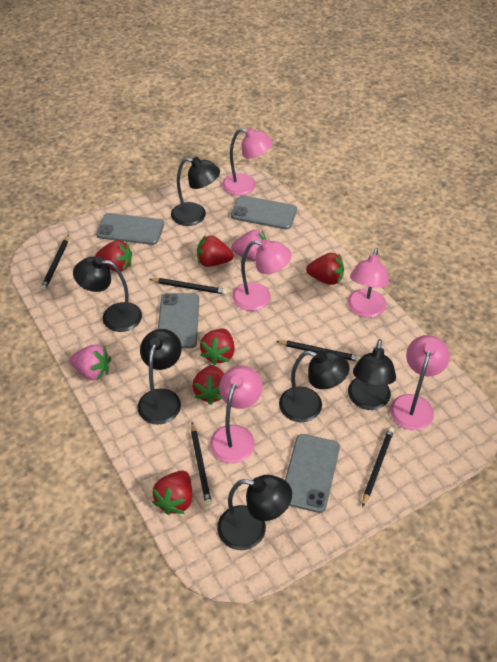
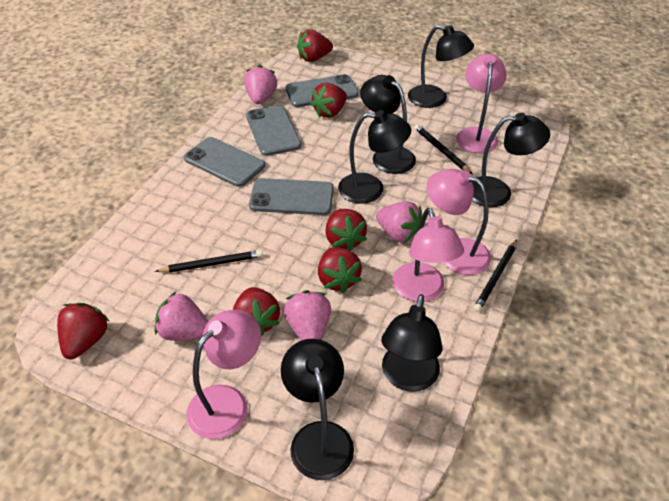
black pencil: [41,235,69,291] [150,278,227,295] [191,423,212,506] [276,341,361,362] [362,427,394,507] = 5 -> [154,250,263,273] [414,124,473,174] [473,240,517,312] = 3
pink lamp: [210,366,263,463] [222,128,273,196] [232,239,292,311] [348,248,389,318] [390,335,450,430] = 5 -> [187,310,261,439] [392,208,464,302] [427,169,491,275] [456,54,507,153] = 4
pink strawberry: [69,345,111,380] [231,230,266,261] = 2 -> [155,291,208,341] [244,65,277,104] [284,290,331,341] [376,201,422,243] = 4

